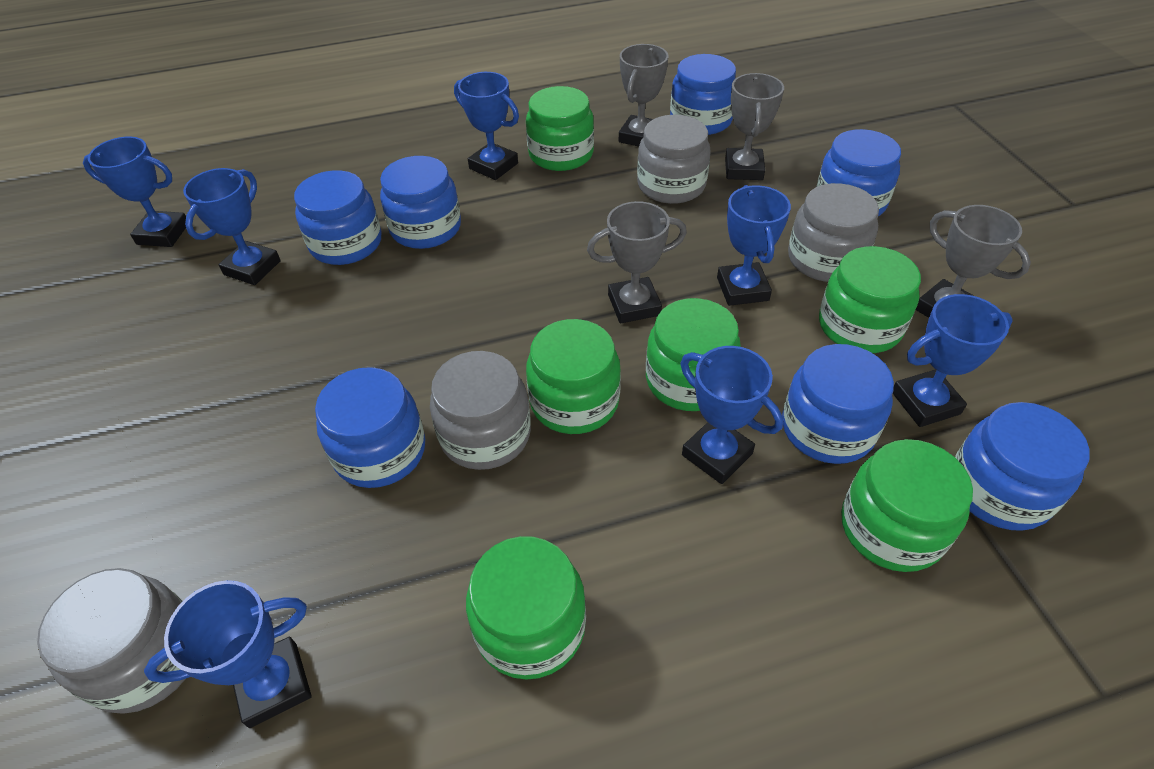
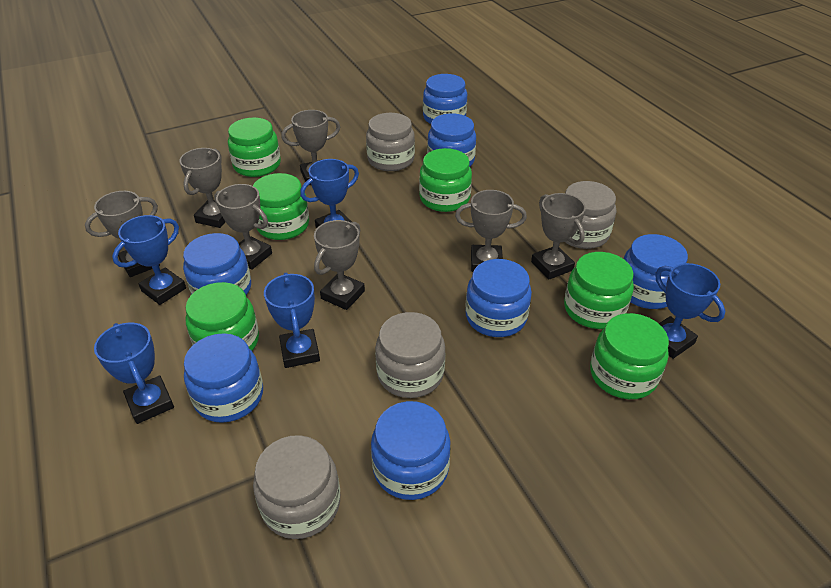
blue trophy: [83,137,186,247] [144,580,312,728] [183,168,281,285] [454,72,519,180] [680,346,783,484] [717,185,791,306] [893,294,1013,427] = 7 -> [94,323,174,424] [112,215,186,305] [264,273,320,368] [300,159,359,228] [655,263,725,359] = 5
grey trophy: [587,201,687,324] [619,44,668,147] [725,73,784,180] [916,205,1031,318] = 4 -> [85,191,160,277] [179,148,225,228] [214,184,272,270] [281,110,340,185] [314,220,365,310] [455,190,527,272] [531,193,586,280] = 7

